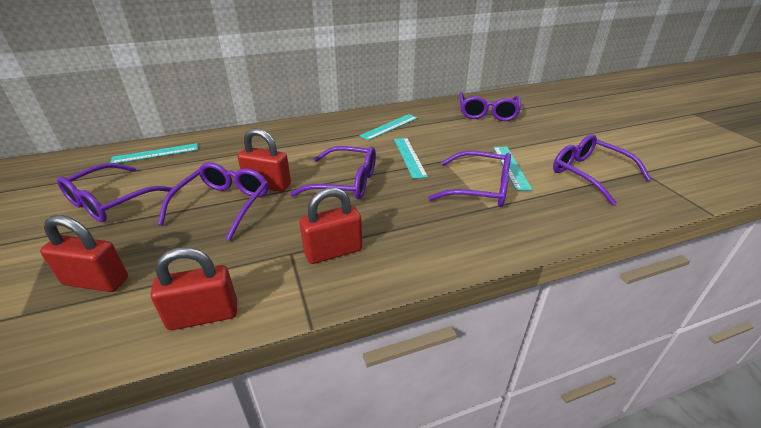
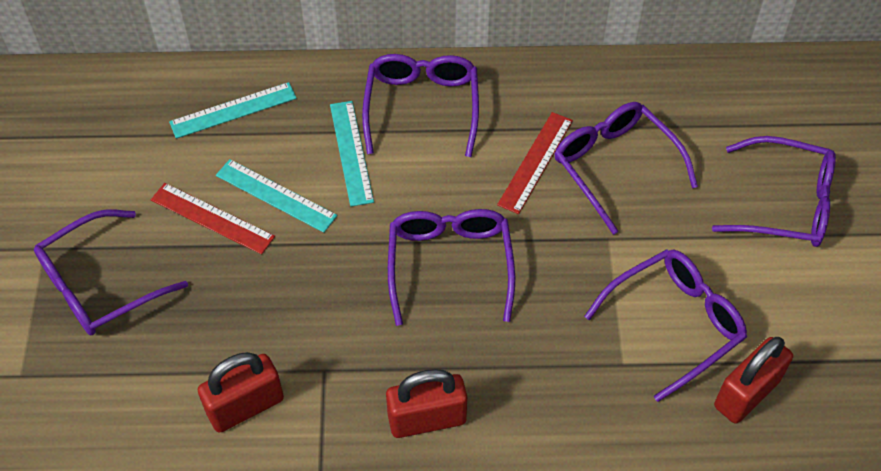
red padlock: [40,215,128,292] [150,247,237,330] [237,128,291,192] [299,187,362,264] = 4 -> [198,352,284,433] [386,369,467,438] [714,337,793,423] = 3
red ruler: none = 0 -> [151,183,275,254] [497,112,573,214] = 2
turquoise ruler: [110,143,198,163] [359,114,418,140] [394,138,428,179] [493,147,533,191] = 4 -> [169,82,297,139] [216,159,337,233] [330,101,374,207] = 3

